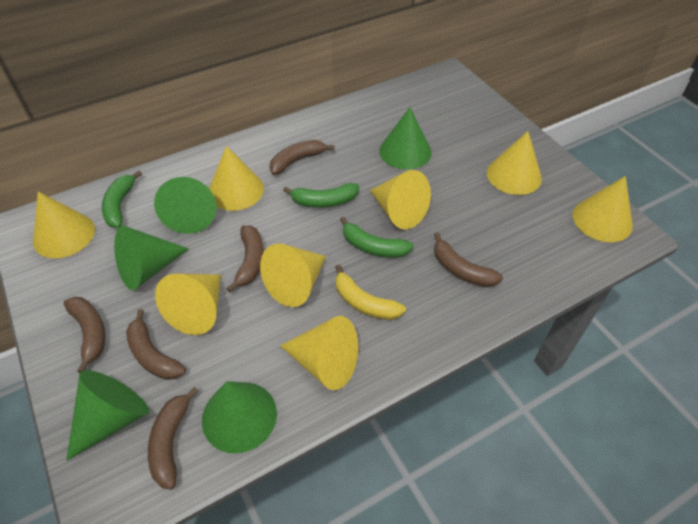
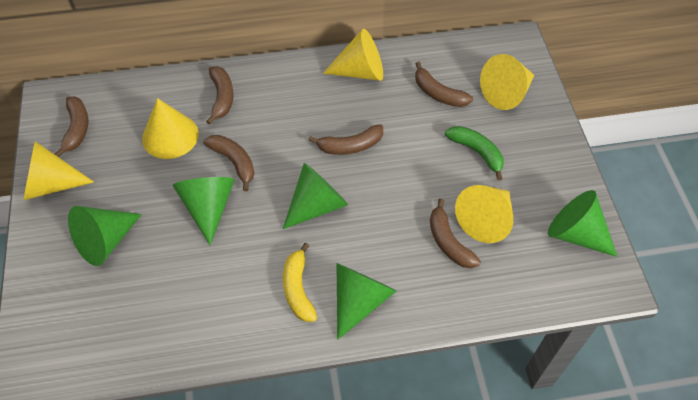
green banana: [102,171,142,228] [283,183,359,208] [340,217,414,258] = 3 -> [445,126,504,180] = 1
yellow cone: [33,192,95,258] [155,274,221,335] [209,146,264,211] [260,244,326,307] [280,316,358,390] [370,170,431,229] [487,131,542,195] [573,176,633,242] = 8 -> [23,141,94,200] [142,98,199,159] [323,29,383,81] [455,185,513,243] [480,54,534,110] = 5

